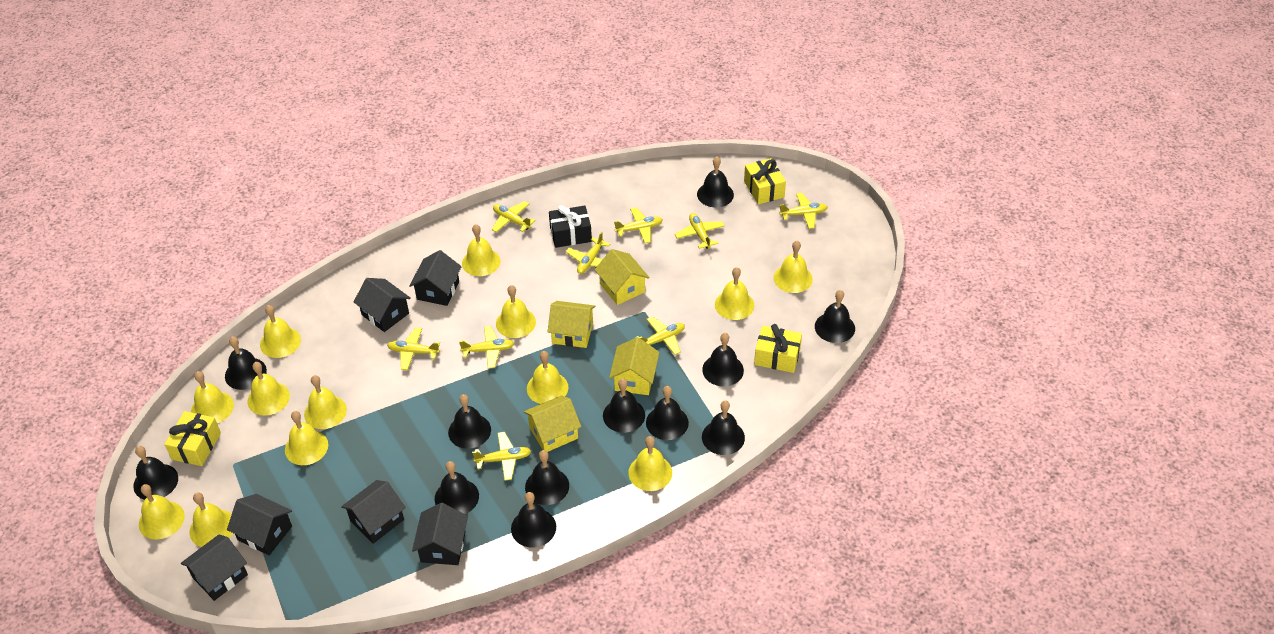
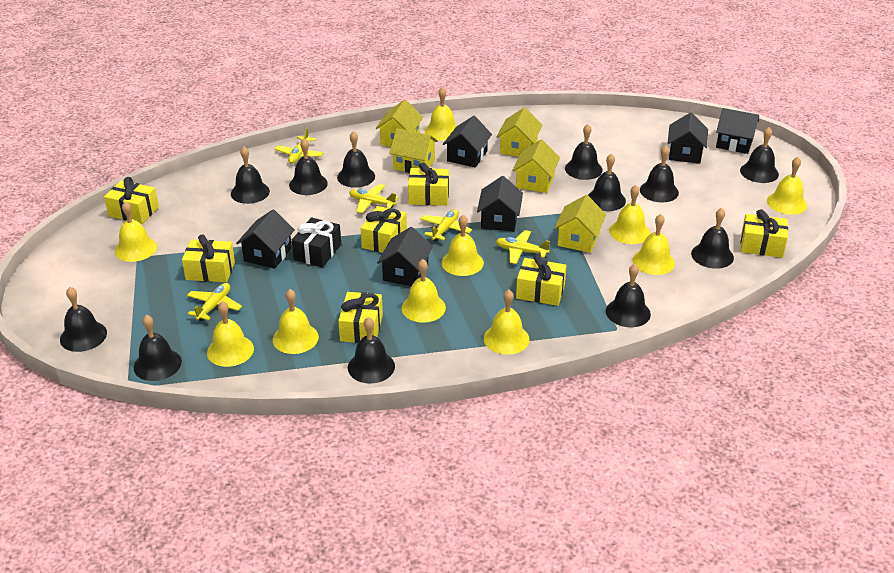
yellow bell: [139,484,185,539] [190,492,233,547] [191,371,234,423] [247,362,290,416] [260,305,301,358] [285,411,328,465] [304,375,347,429] [462,224,500,276] [496,285,536,338] [527,351,568,404] [628,436,672,491] [715,267,754,320] [773,241,813,293] = 13 -> [115,201,157,262] [207,301,254,367] [273,289,319,354] [401,259,446,323] [425,87,457,141] [442,215,484,276] [484,290,530,355] [609,185,650,244] [632,214,675,275] [767,157,807,215] = 10
yellow gift: [164,411,221,466] [744,158,786,204] [754,324,802,373] = 3 -> [104,177,159,224] [182,234,235,282] [338,292,383,343] [361,206,407,253] [408,162,449,206] [516,254,567,306] [741,210,788,258] = 7
yellow house: [524,395,581,452] [548,301,595,348] [595,249,650,305] [609,337,659,395] = 4 -> [376,100,423,147] [389,129,438,173] [496,107,542,157] [512,140,560,193] [554,195,606,253] = 5
yellow plane: [387,327,440,370] [459,326,514,369] [472,432,531,481] [491,201,536,232] [566,231,610,274] [614,207,663,243] [635,316,685,355] [675,213,725,249] [779,193,828,229] = 9 -> [187,283,242,321] [275,127,323,164] [349,184,399,213] [420,209,472,242] [496,230,550,264] = 5

